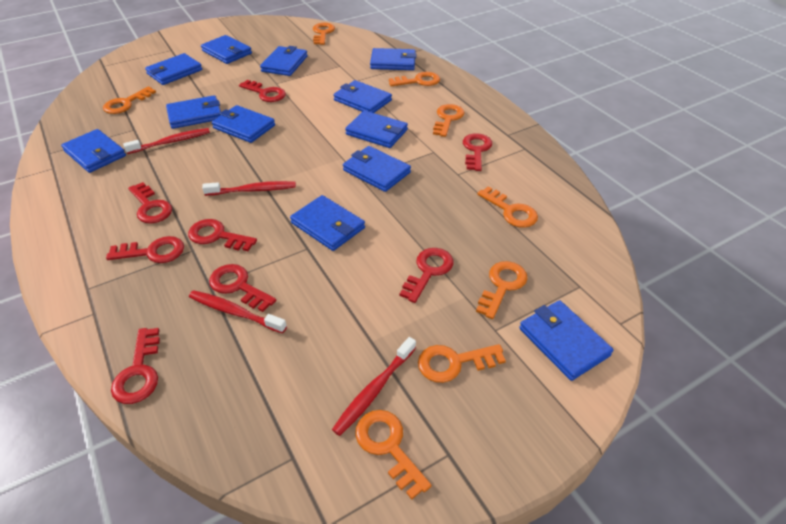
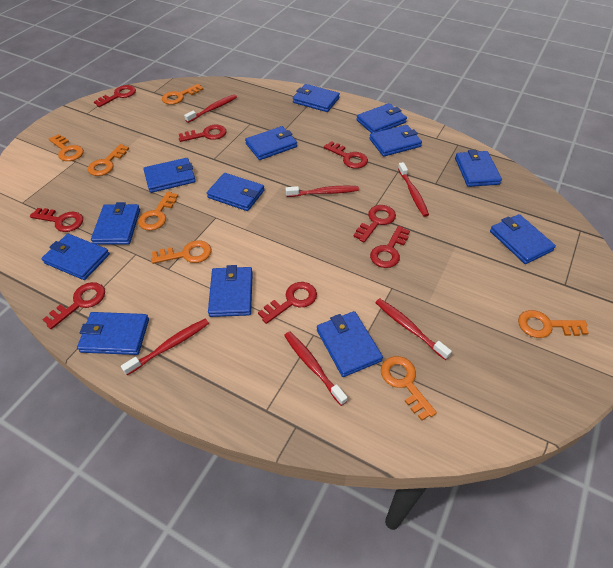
blue wallet: [61,129,126,173] [145,53,202,85] [166,95,221,129] [201,35,252,64] [212,105,275,143] [260,46,308,76] [290,195,365,251] [333,80,392,113] [343,146,411,192] [345,111,408,148] [370,48,416,70] [519,300,613,381] = 12 -> [41,234,110,280] [77,312,149,355] [91,202,140,245] [143,158,196,193] [207,173,264,211] [208,265,253,317] [245,126,297,160] [293,84,340,112] [317,311,383,377] [356,103,407,133] [369,125,422,157] [455,150,502,187] [490,214,556,264] = 13
orange key: [103,86,156,114] [313,23,335,45] [355,410,432,500] [389,72,440,86] [418,344,506,383] [433,104,465,137] [476,261,527,319] [477,186,538,228] = 8 -> [49,134,84,161] [88,144,129,176] [138,191,178,231] [151,240,211,264] [162,84,203,105] [381,356,437,421] [518,310,589,338] = 7
red toothbrush: [123,128,210,154] [189,290,287,333] [202,181,296,196] [332,337,416,436] = 4 -> [121,319,209,375] [184,94,237,123] [284,331,348,406] [286,186,359,197] [375,299,452,360] [398,162,429,217] = 6

